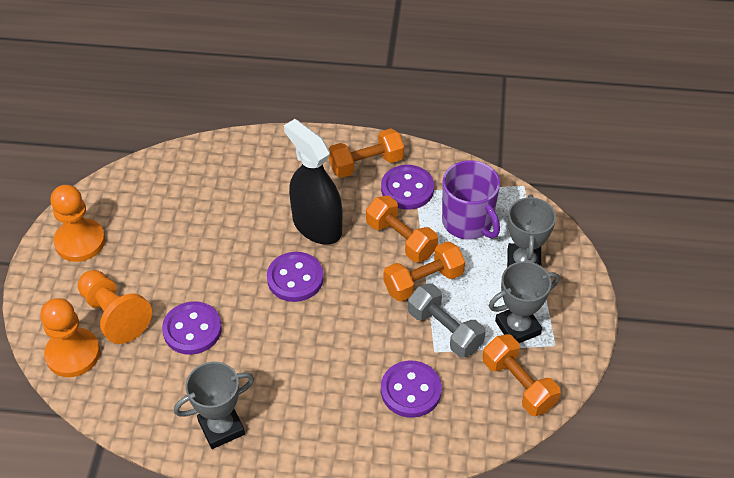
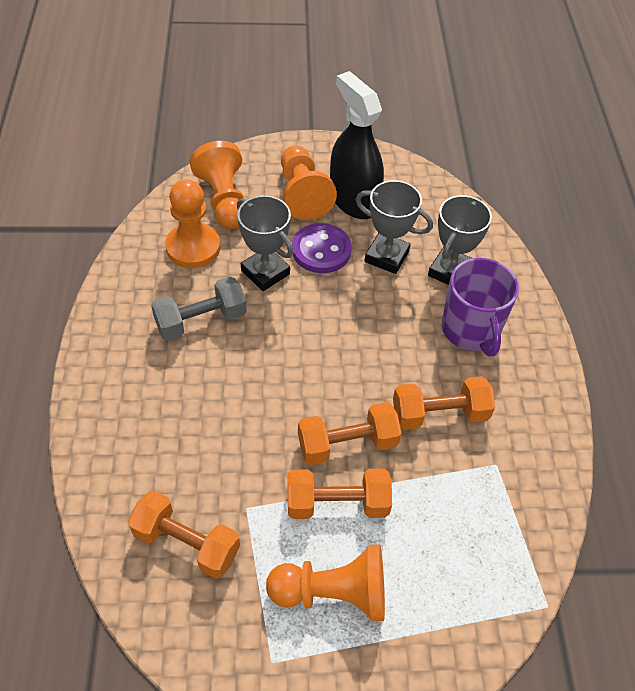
orange pawn: [40,298,100,377] [50,185,105,262] [78,270,152,344] = 3 -> [165,179,220,268] [190,141,244,229] [266,545,385,621] [281,145,337,220] = 4
purple button: [162,301,222,355] [267,252,324,302] [381,165,434,210] [381,361,442,418] = 4 -> [292,223,352,273] = 1

